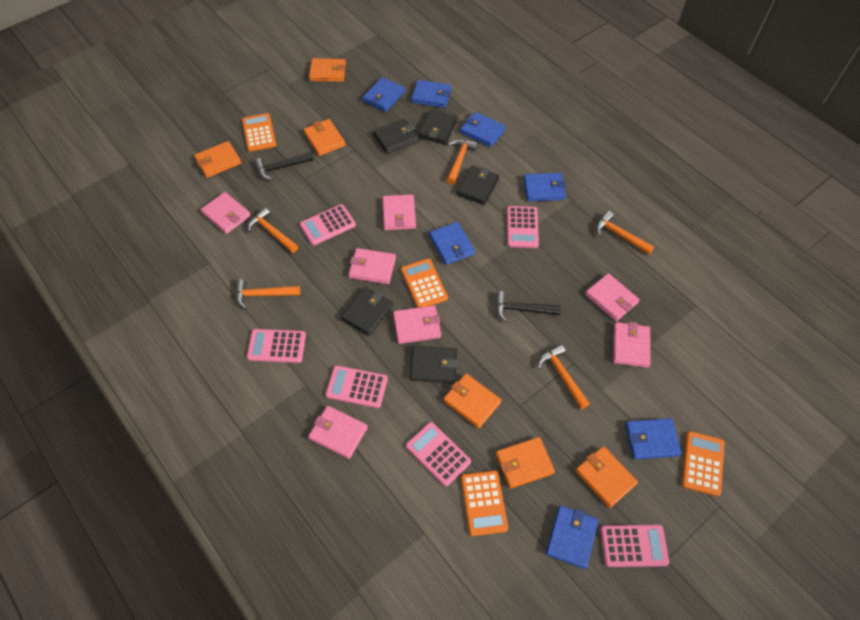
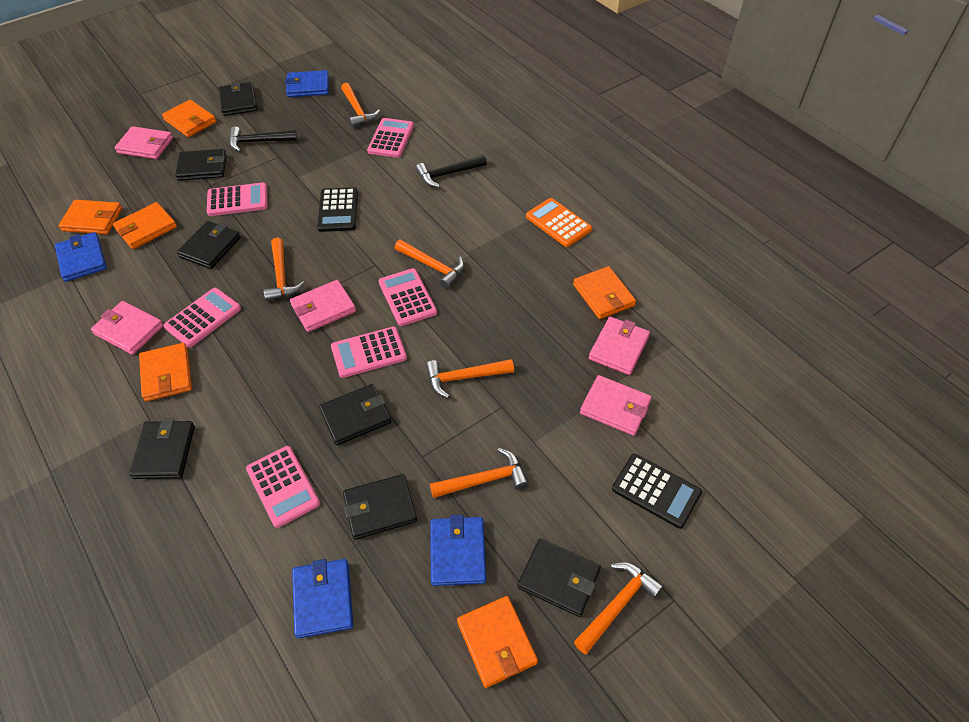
black calculator: none = 0 -> [317,187,358,232] [612,454,702,529] = 2
black wallet: [341,287,393,336] [373,119,419,153] [410,346,458,383] [418,110,457,145] [457,166,499,205] = 5 -> [129,419,195,479] [175,149,227,181] [177,221,241,269] [219,82,257,116] [319,384,391,445] [343,474,417,540] [518,539,601,617] = 7
blue wallet: [362,77,405,112] [411,80,451,108] [429,222,475,265] [460,112,505,147] [523,173,566,201] [546,505,599,569] [625,418,681,460] = 7 -> [55,232,107,282] [285,70,329,97] [292,559,353,638] [430,515,486,586] = 4
orange calculator: [242,113,276,152] [401,259,448,308] [461,470,508,536] [681,431,724,496] = 4 -> [526,198,592,247] = 1
orange hammer: [236,279,300,309] [247,207,298,253] [447,139,478,184] [537,345,590,409] [596,211,654,255] = 5 -> [264,237,305,301] [341,83,380,127] [395,240,465,289] [426,359,514,398] [430,448,529,498] [574,562,663,654] = 6
pink wallet: [201,192,251,234] [308,406,368,459] [348,248,396,284] [382,195,416,230] [393,305,441,344] [585,273,640,321] [613,322,651,368] = 7 -> [91,301,164,355] [115,126,173,159] [290,280,356,332] [580,375,652,436] [589,317,650,375] = 5

